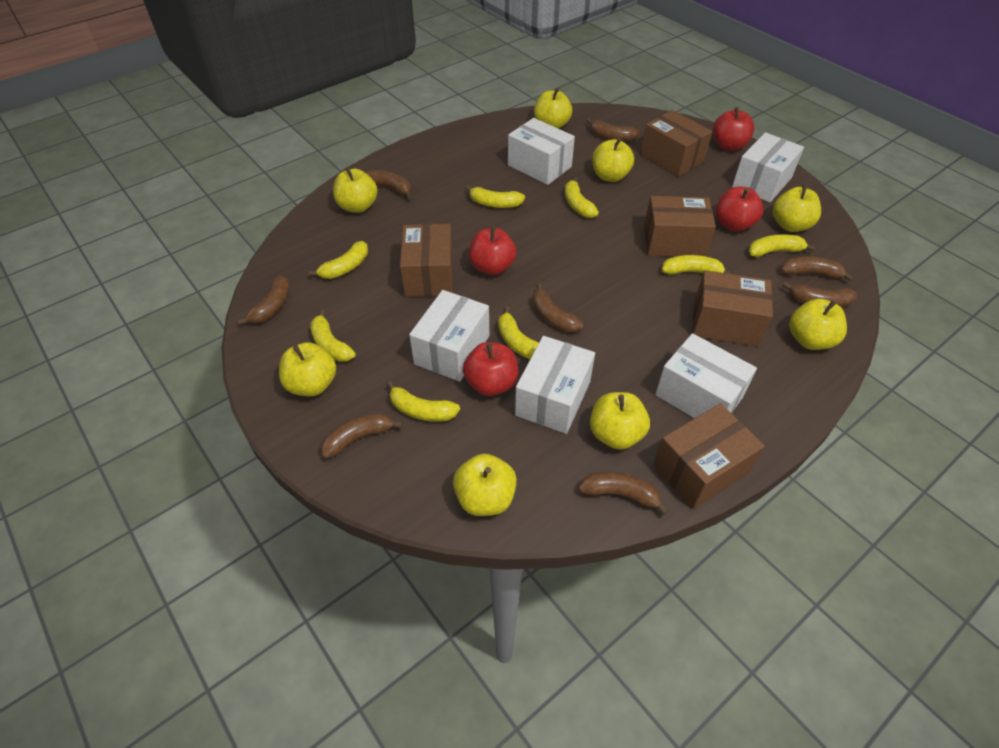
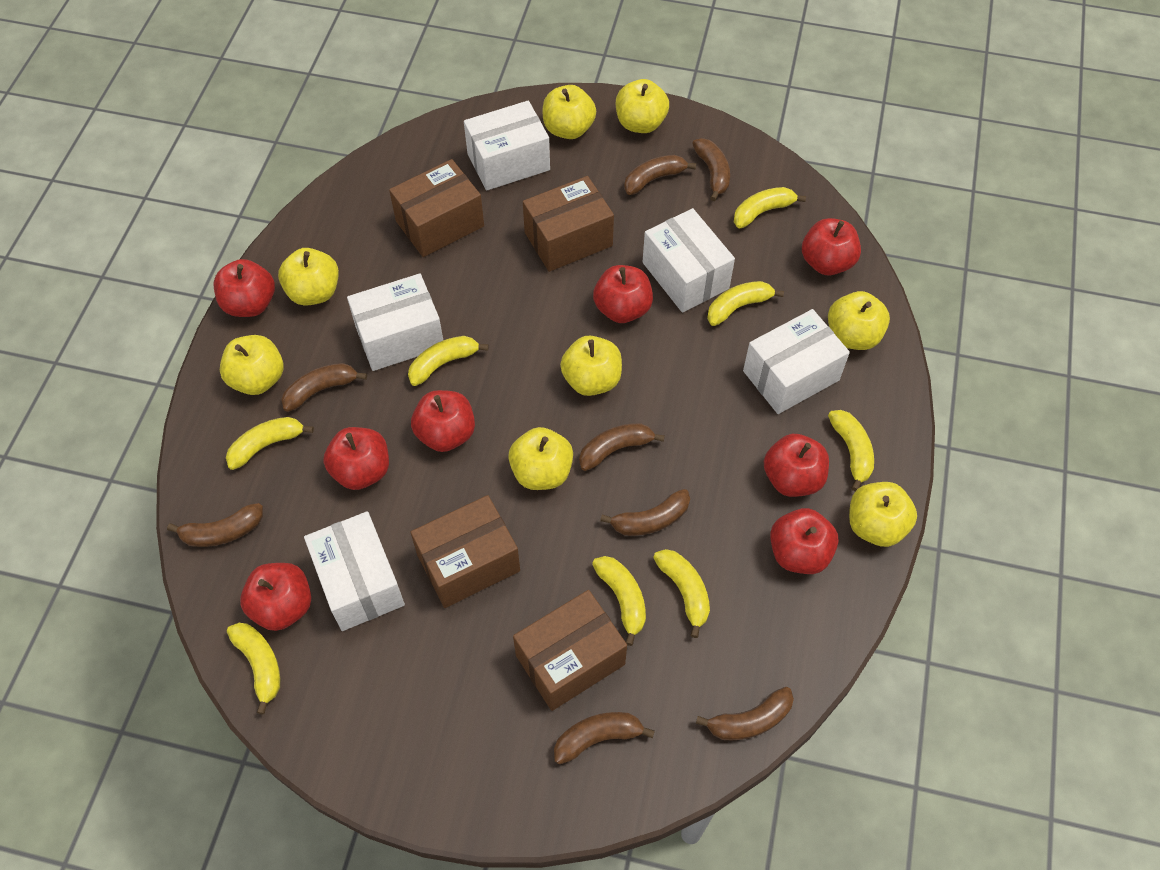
brown box: [400,224,453,297] [640,110,712,177] [644,196,716,257] [653,403,765,509] [693,270,773,347] = 5 -> [389,159,484,257] [411,495,520,608] [513,590,627,711] [523,176,614,272] = 4
red apple: [463,342,519,396] [469,226,517,275] [713,107,754,151] [716,186,763,232] = 4 -> [214,259,275,317] [240,563,311,631] [323,427,389,490] [411,390,475,452] [593,265,653,323] [764,434,829,497] [770,508,839,574] [802,218,861,275] = 8

